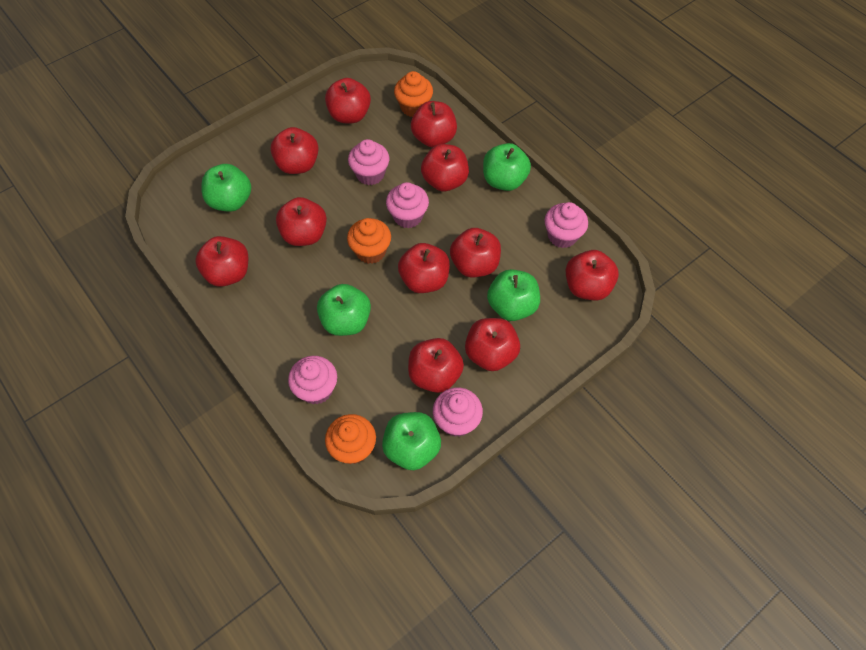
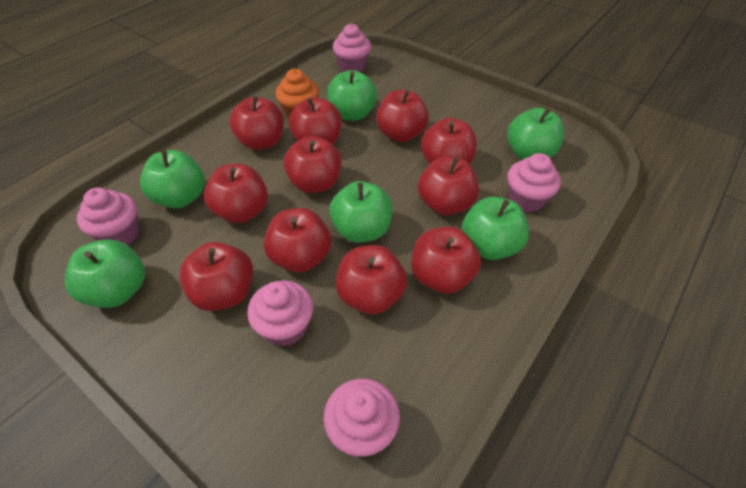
green apple: [201,164,251,212] [317,284,371,336] [382,412,441,470] [483,143,531,191] [487,269,540,321] = 5 -> [65,239,145,308] [140,150,205,209] [327,70,377,121] [329,181,392,242] [462,196,529,260] [507,108,564,160] = 6
orange cupcake: [325,414,376,464] [347,218,391,264] [394,71,433,117] = 3 -> [276,69,319,119] = 1

